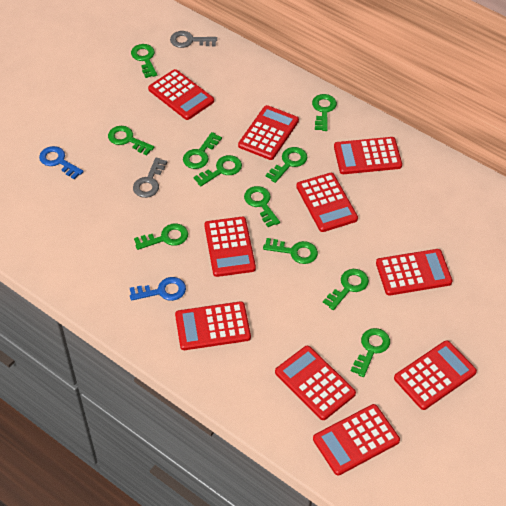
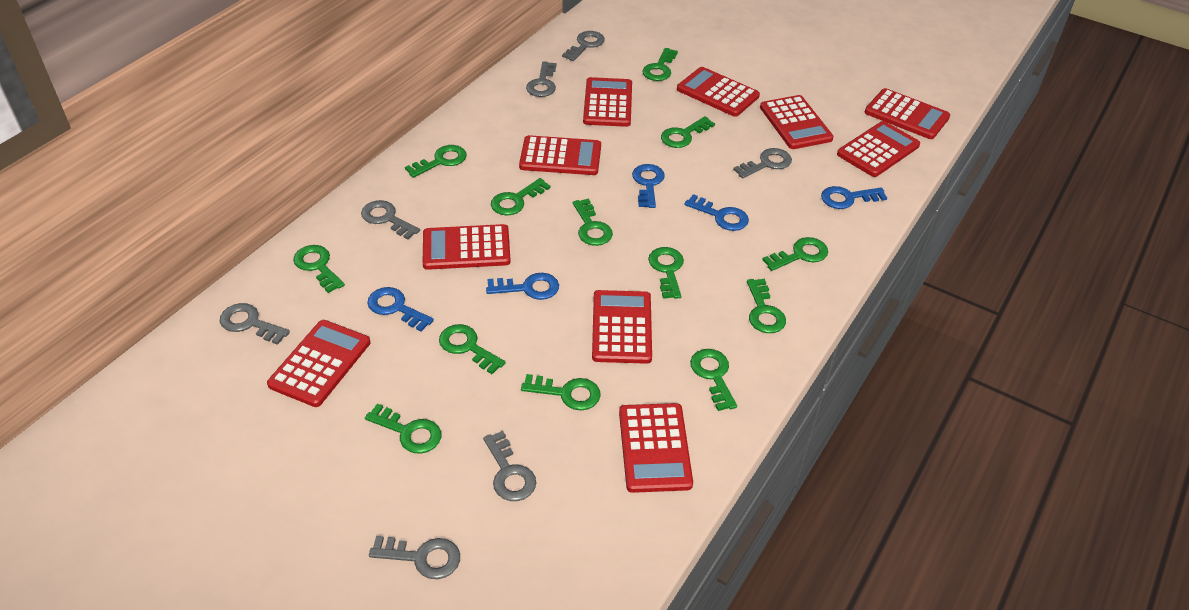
blue key: [39,146,84,179] [130,277,186,301] = 2 -> [367,287,434,331] [486,273,559,300] [632,164,665,208] [684,194,749,231] [821,186,887,209] = 5
green key: [108,126,154,155] [131,44,157,78] [134,223,188,250] [183,132,222,169] [194,155,242,187] [244,186,280,227] [263,238,318,264] [266,147,307,183] [312,94,337,131] [323,269,369,310] [351,328,390,377] = 11 -> [293,245,345,293] [365,404,441,454] [405,145,467,178] [439,324,506,374] [491,178,551,215] [521,374,601,410] [573,198,613,246] [642,48,678,81] [648,247,684,299] [661,116,715,148] [690,349,737,411] [747,279,786,333] [762,237,828,271] = 13
grey key: [133,158,167,198] [170,31,217,48] = 2 -> [220,303,290,345] [361,200,420,240] [369,536,460,579] [483,431,536,501] [526,61,556,97] [562,31,605,61] [733,148,792,178] = 7

